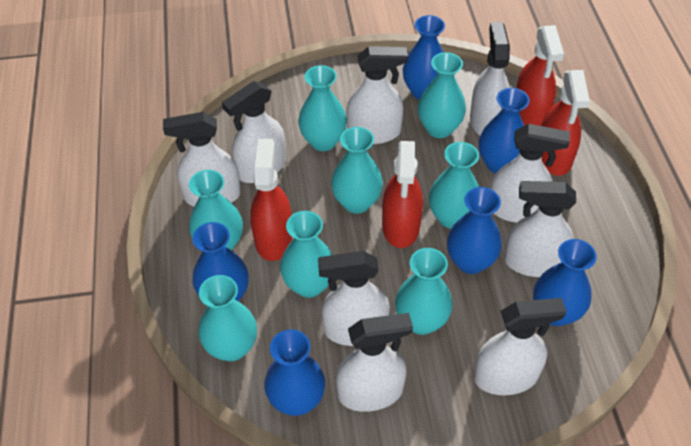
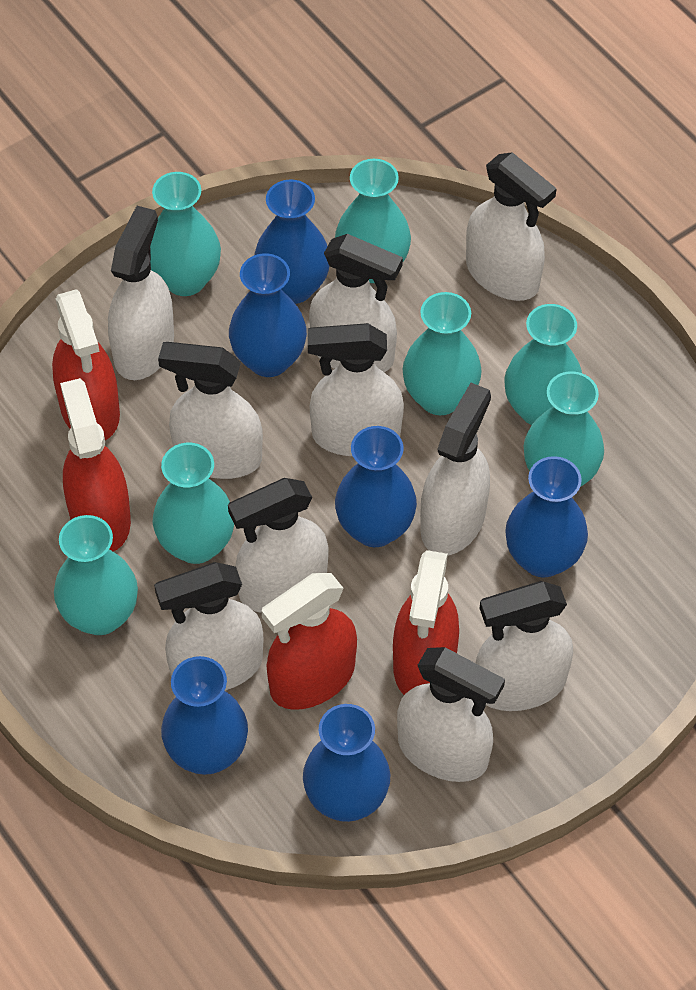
turquoise vase: [189,170,243,250] [198,275,257,361] [280,211,332,298] [298,65,347,151] [331,127,383,214] [395,248,453,335] [418,52,466,138] [429,142,479,229] = 8 -> [54,515,138,635] [150,172,221,296] [153,443,234,564] [335,159,411,283] [402,292,482,415] [504,304,582,425] [524,371,604,487] = 7
white spray bottle: [163,112,241,207] [222,81,286,183] [318,251,390,346] [336,313,413,412] [346,46,408,144] [470,22,510,135] [474,298,566,395] [490,124,570,223] [504,181,576,277] = 9 -> [108,206,174,380] [154,562,264,691] [158,342,263,479] [228,478,329,613] [308,323,404,456] [309,234,403,372] [397,647,505,782] [420,383,491,556] [466,152,557,301] [476,581,573,711] = 10

